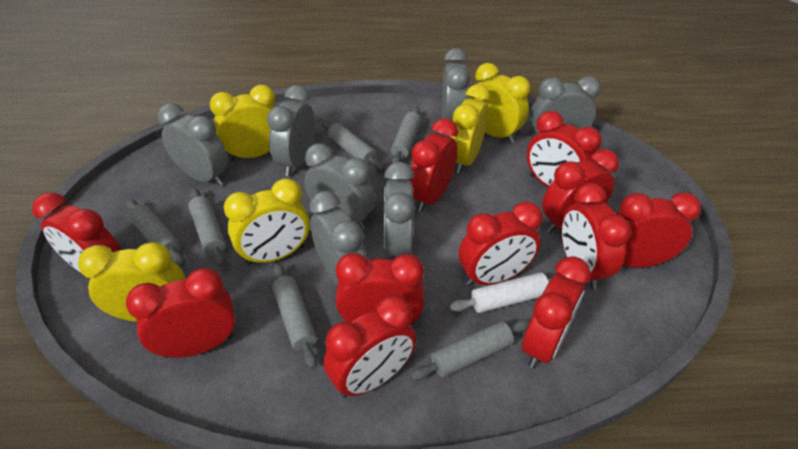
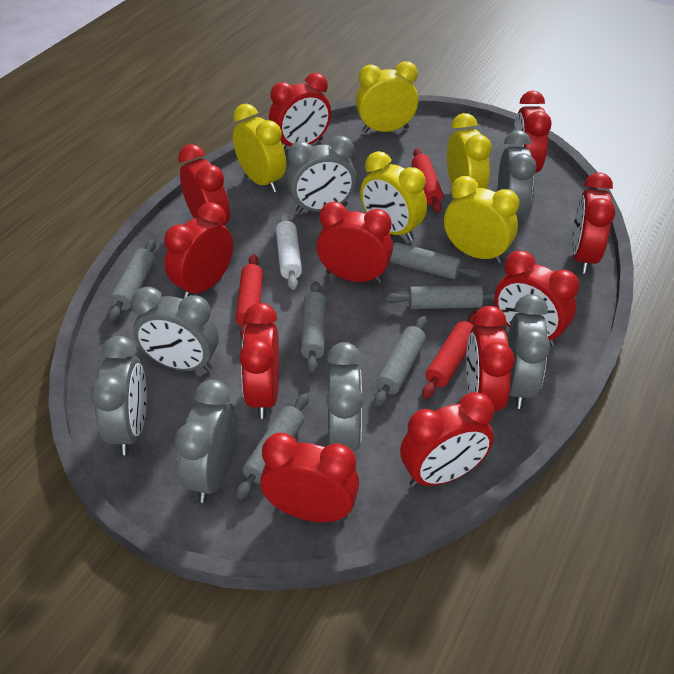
red rolling pin: none = 0 -> [236,254,263,340] [412,148,443,213] [422,312,476,399] = 3

